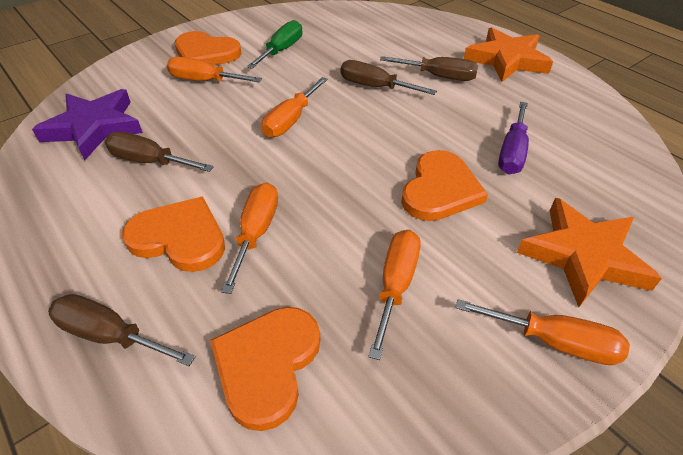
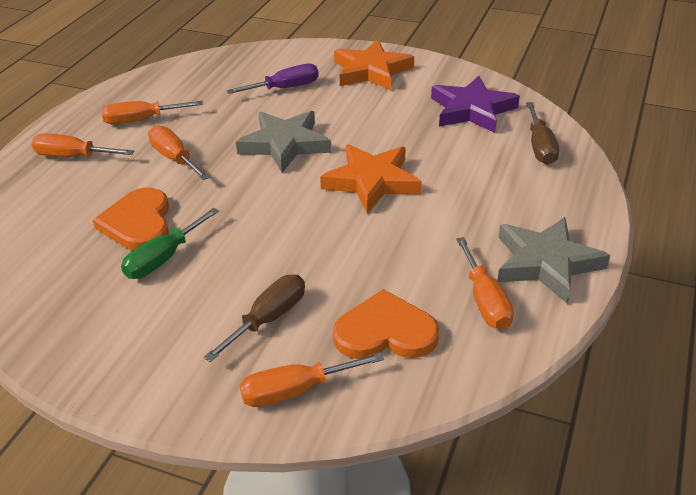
brown screwdriver: [48,294,196,366] [105,132,214,172] [341,60,437,95] [380,56,478,81] = 4 -> [203,275,305,362] [526,102,559,165] = 2
grey star: none = 0 -> [236,111,331,173] [497,217,610,304] = 2
orange heart: [122,197,225,272] [175,31,242,65] [210,307,320,431] [401,150,488,221] = 4 -> [93,188,169,250] [333,289,439,359] = 2

